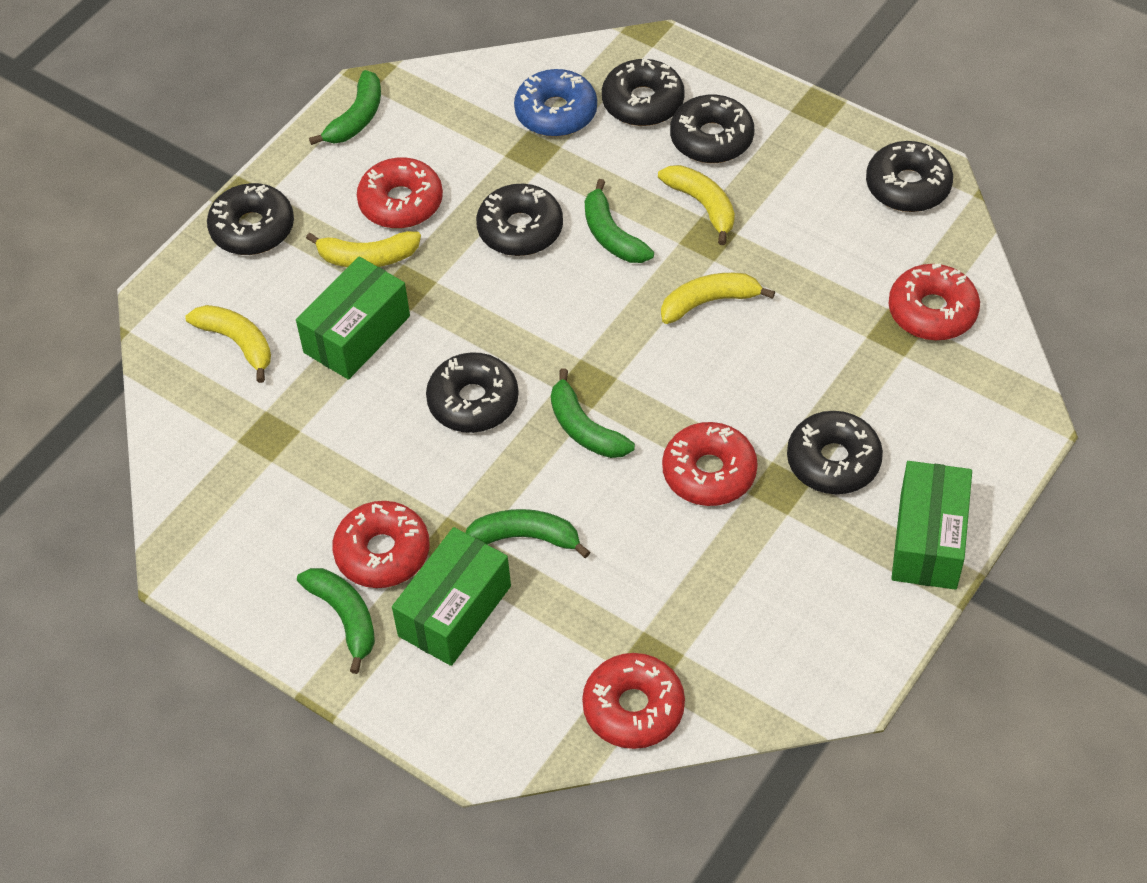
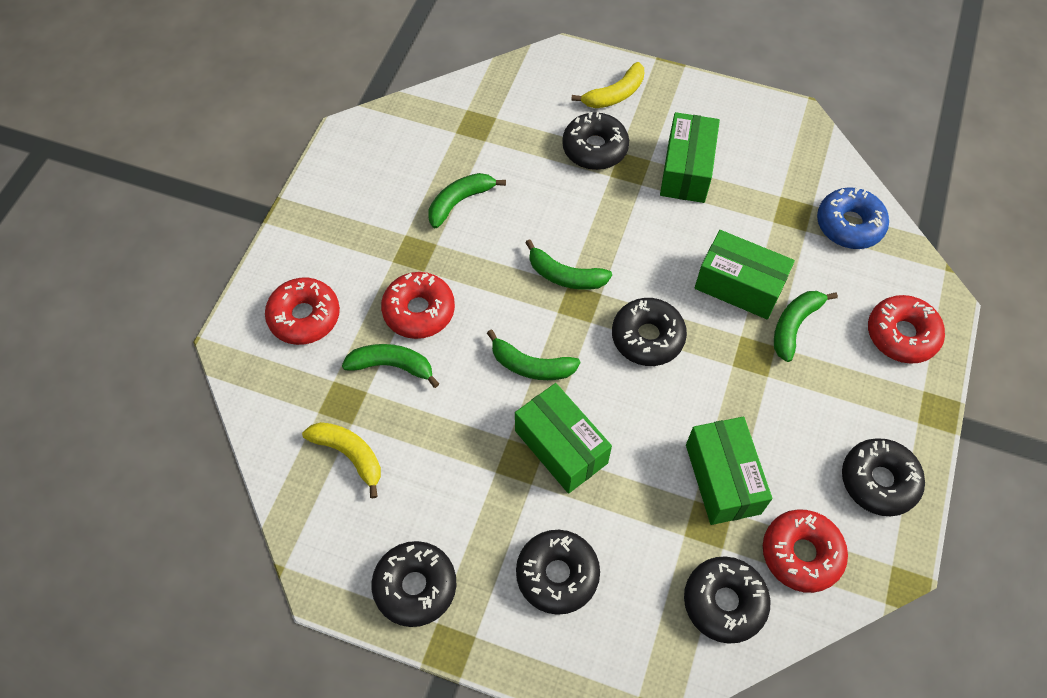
black donut: [207,183,294,255] [426,352,519,433] [476,184,563,256] [602,59,685,126] [670,95,754,163] [787,411,883,494] [866,141,953,212] = 7 -> [372,541,456,627] [516,530,600,615] [562,112,629,170] [612,298,687,366] [684,556,771,644] [842,438,925,516] = 6
green box: [296,256,410,380] [392,527,511,666] [891,461,972,590] = 3 -> [515,383,612,494] [660,112,720,203] [686,417,772,525] [695,230,795,319] = 4
red donut: [332,501,430,588] [357,158,443,228] [582,653,685,749] [662,422,758,506] [889,263,980,340] = 5 -> [265,278,340,345] [381,272,455,339] [763,509,848,593] [868,295,945,364] = 4
yellow banana: [185,305,271,383] [306,231,421,267] [658,165,735,245] [661,273,775,324] = 4 -> [302,422,381,499] [571,62,644,108] = 2

